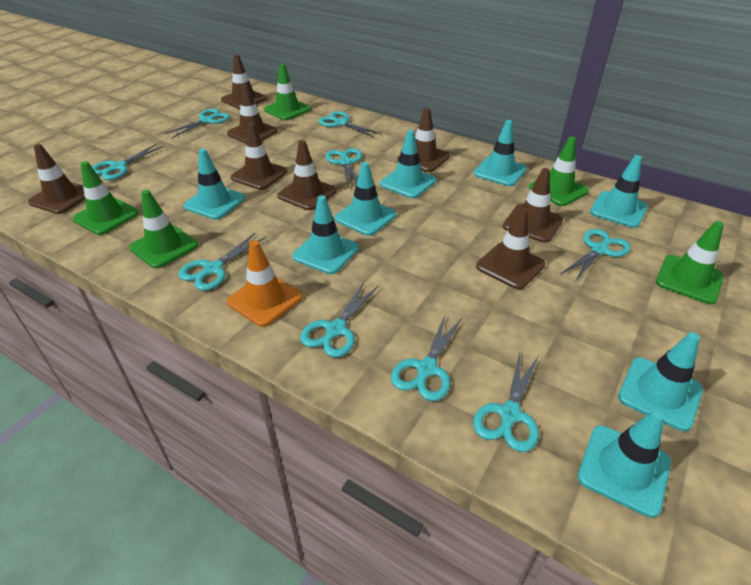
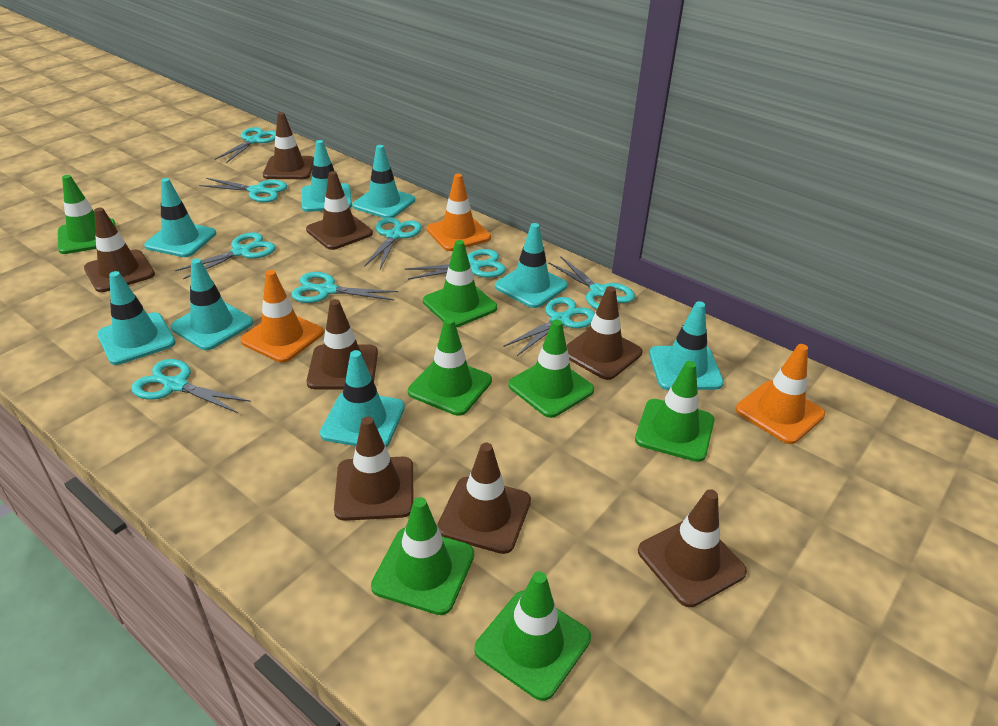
green traffic cone: [72,161,139,235] [129,190,198,268] [264,64,311,120] [529,136,589,206] [656,221,724,304] = 5 -> [58,175,116,254] [371,497,474,615] [408,318,492,416] [423,240,497,327] [474,571,591,701] [508,319,594,418] [635,361,715,462] = 7
orange traffic cone: [227,240,302,327] = 1 -> [240,270,324,363] [427,174,491,251] [736,344,825,444] = 3

